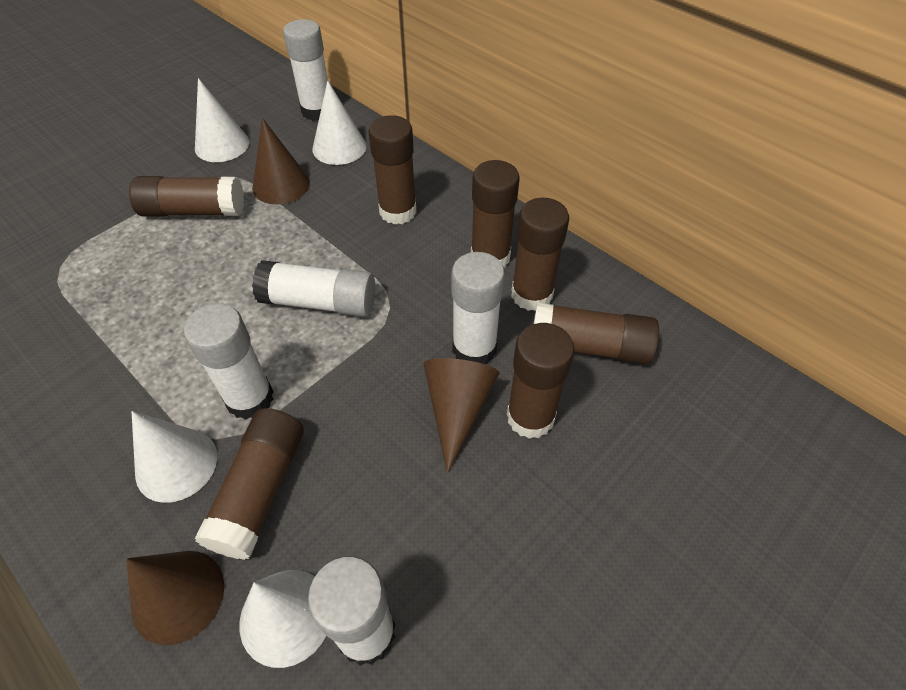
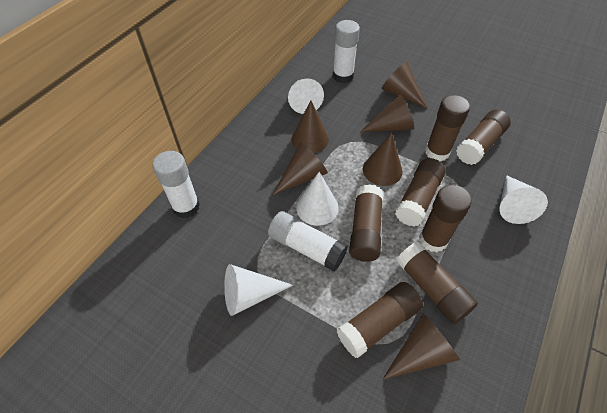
brown cone: [126,551,224,645] [252,118,310,204] [423,358,499,473] = 3 -> [273,142,328,195] [291,101,329,153] [360,94,414,132] [363,132,403,186] [381,62,428,109] [382,314,460,380] = 6
white glue stick: [184,303,274,420] [252,260,375,317] [283,19,328,121] [308,557,396,666] [451,252,505,364] = 5 -> [153,151,200,218] [268,211,348,272] [333,20,360,83] = 3

